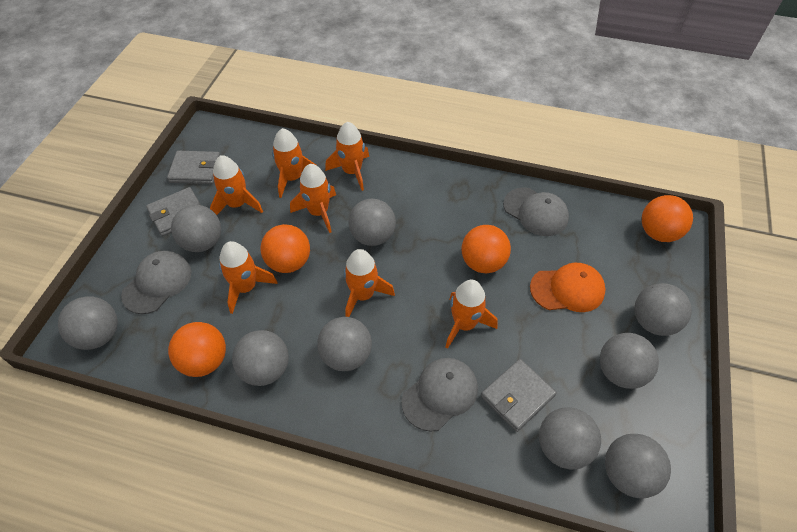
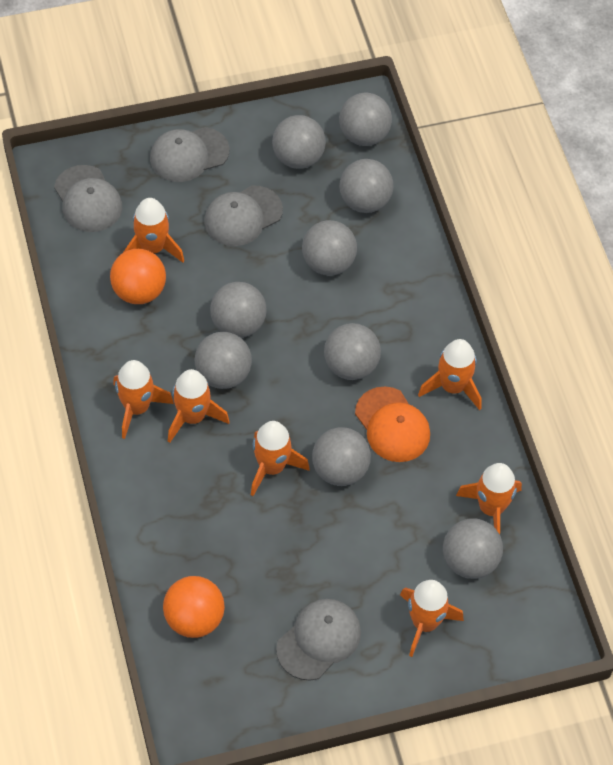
grey cap: [121,251,191,314] [401,358,478,431] [503,187,569,236] = 3 -> [54,165,122,232] [150,127,229,182] [204,186,283,246] [276,599,361,680] = 4
grey wallet: [146,187,201,236] [167,151,220,184] [481,359,557,432] = 3 -> none = 0
orange ball: [168,322,226,377] [261,224,310,273] [461,225,511,274] [642,195,693,242] = 4 -> [110,249,166,304] [163,576,225,638] = 2

